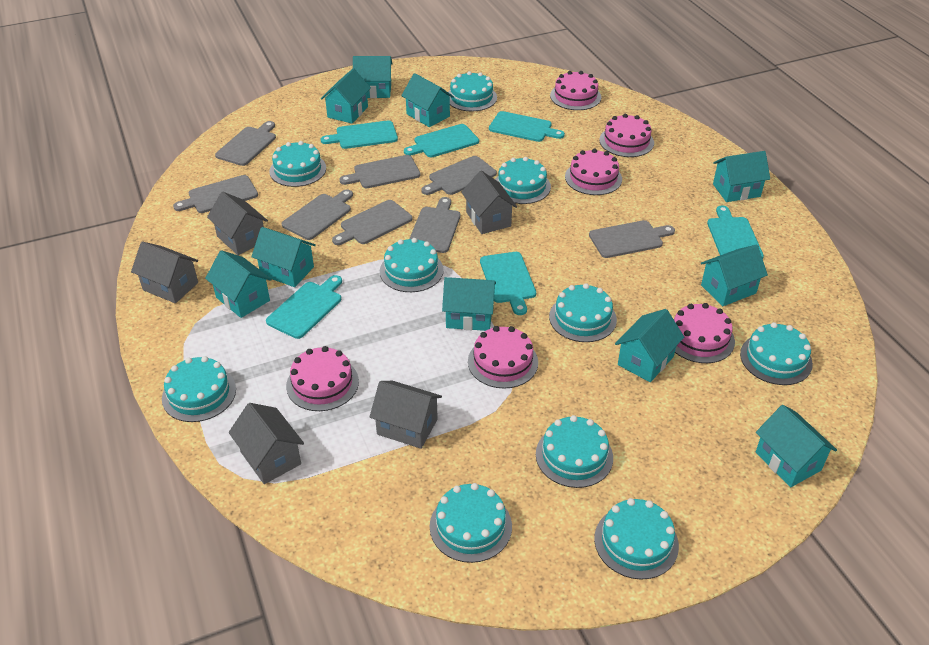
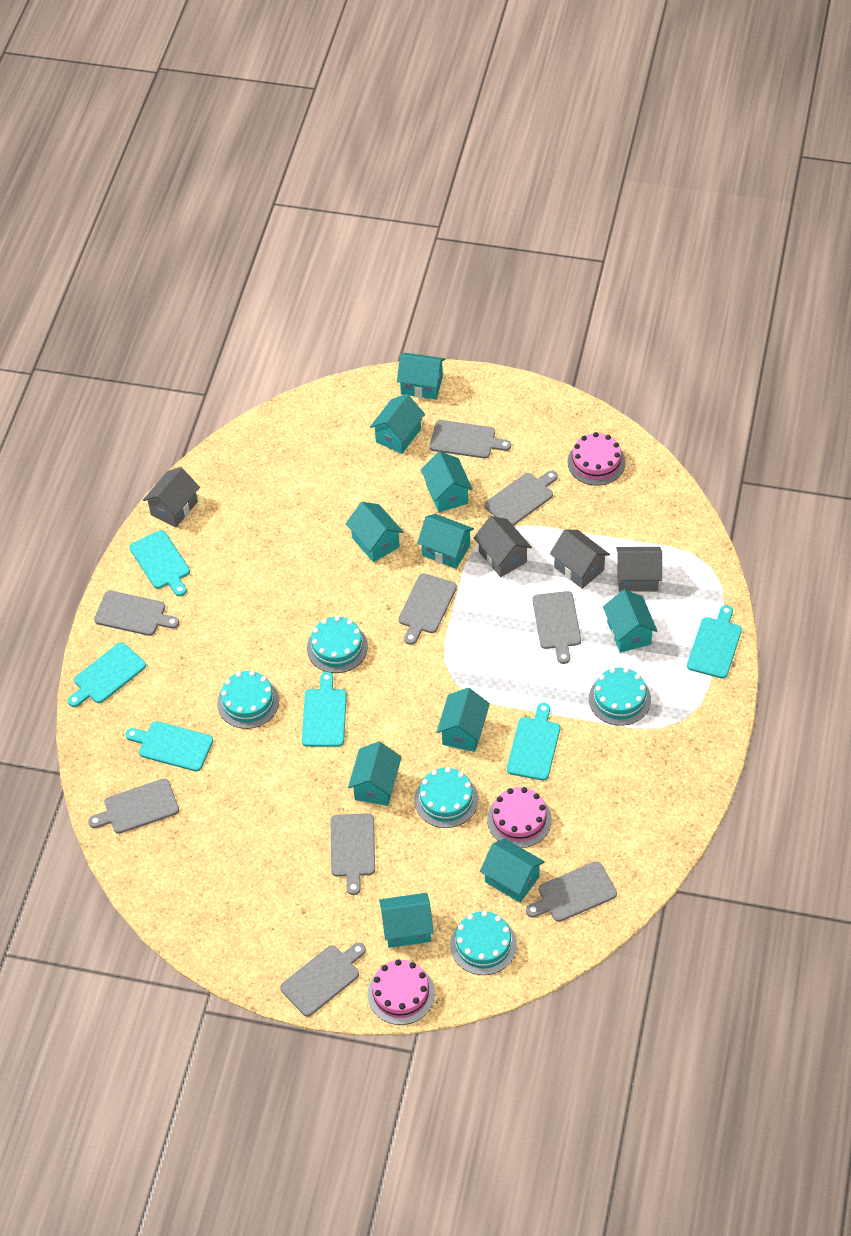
grey cutting board: [173,175,258,213] [215,121,276,166] [282,189,353,240] [332,200,413,245] [340,155,421,188] [409,197,461,253] [421,156,497,195] [589,220,675,258] = 8 -> [88,778,179,834] [94,591,179,636] [280,943,366,1017] [331,813,375,895] [398,573,457,645] [430,420,511,458] [485,470,558,526] [526,861,617,922] [532,591,581,664] = 9
grey house: [131,242,198,303] [207,192,268,255] [229,403,304,484] [370,381,442,449] [461,171,517,234] = 5 -> [143,467,200,527] [474,516,532,577] [550,529,610,589] [616,547,662,592] = 4
pink cake: [286,346,359,411] [468,326,538,388] [550,71,601,110] [565,149,622,195] [599,114,654,157] [674,303,735,363] = 6 -> [367,959,435,1025] [487,787,552,848] [568,432,626,485] = 3
turquoise cake: [162,356,236,422] [269,141,326,187] [380,238,444,292] [430,483,512,563] [448,71,497,111] [495,157,551,204] [536,415,613,488] [549,283,617,342] [594,498,679,579] [740,322,813,385] = 10 -> [217,671,279,729] [307,616,368,673] [414,767,478,828] [450,911,517,975] [589,668,651,726] = 5

